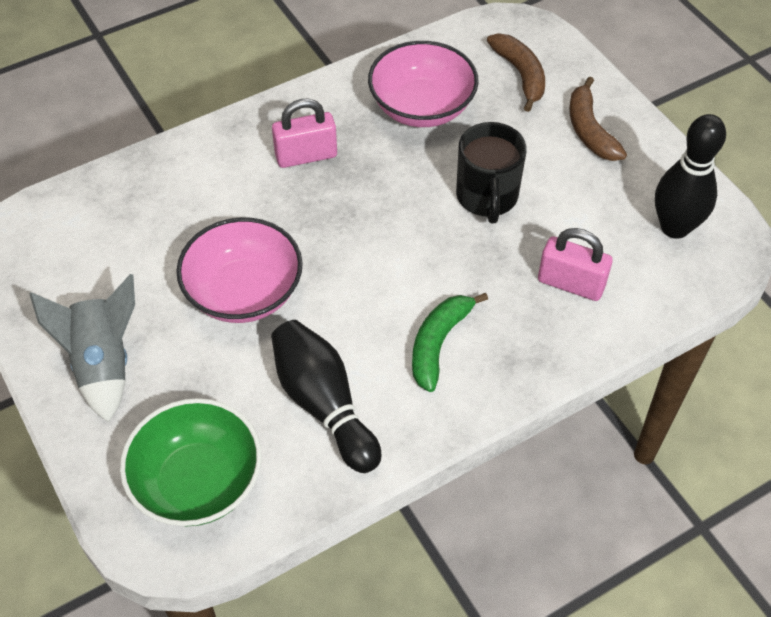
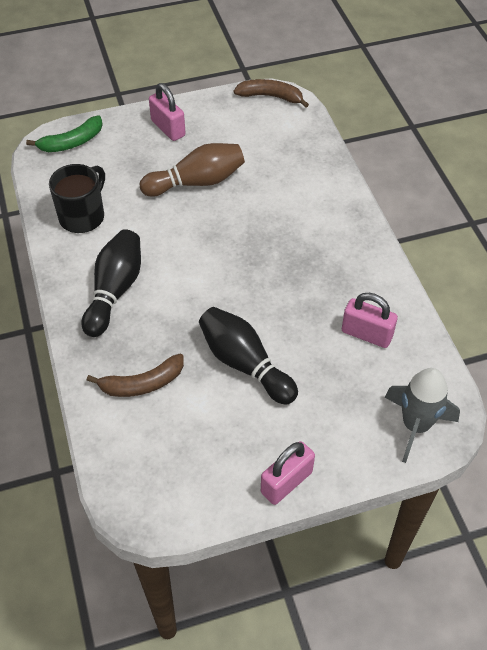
brown bowling pin: none = 0 -> [140,143,245,197] = 1
green bowl: [120,398,262,526] = 1 -> none = 0
pink bowl: [176,218,303,323] [368,41,479,127] = 2 -> none = 0
pink padlock: [272,98,337,168] [538,228,613,301] = 2 -> [149,83,185,141] [261,441,315,505] [342,293,398,348] = 3

